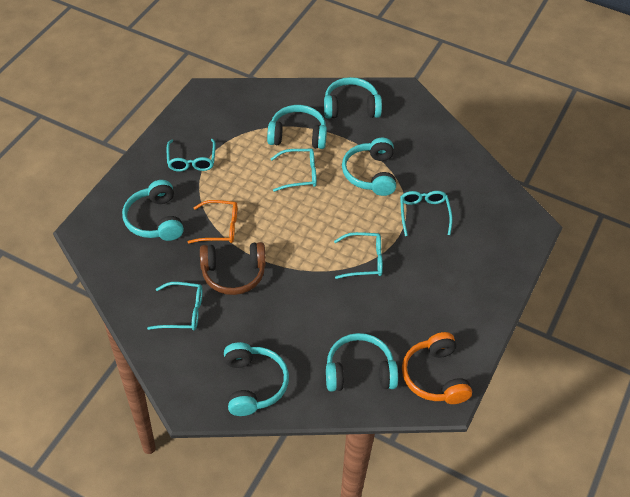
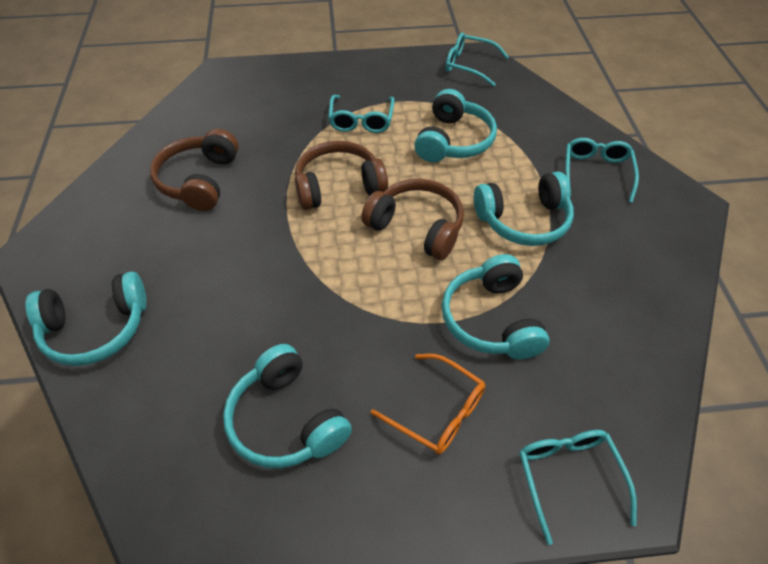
brown headphones: [200,242,266,295] = 1 -> [150,129,239,211] [295,141,388,210] [361,179,464,260] = 3
orange headphones: [402,332,472,404] = 1 -> none = 0
turquoise glasses: [147,282,203,330] [167,139,216,172] [271,149,317,192] [334,232,383,279] [400,191,452,236] = 5 -> [328,95,395,133] [445,33,509,87] [519,430,637,545] [565,138,639,203] = 4
turquoise headphones: [122,180,184,241] [224,342,289,416] [267,105,327,149] [324,77,382,119] [326,333,398,392] [342,137,396,196] = 6 -> [26,271,147,366] [223,344,352,468] [414,89,497,162] [442,254,549,359] [474,171,574,246] = 5

